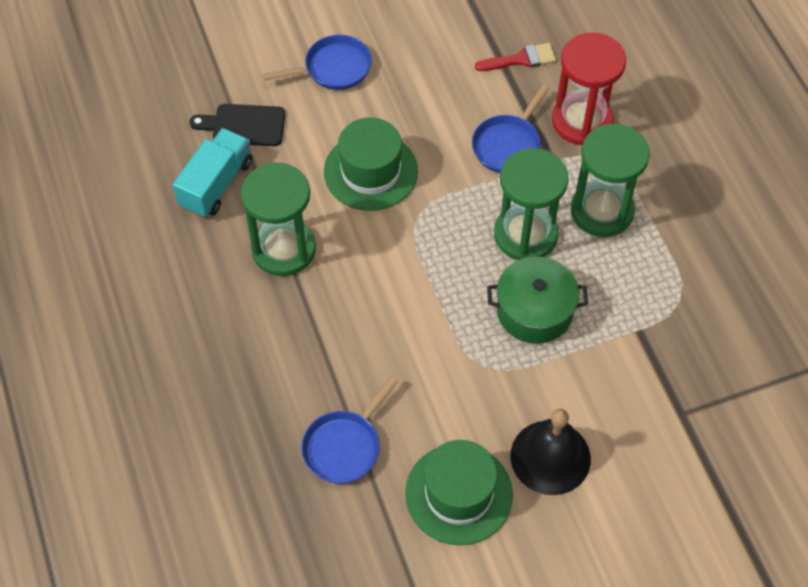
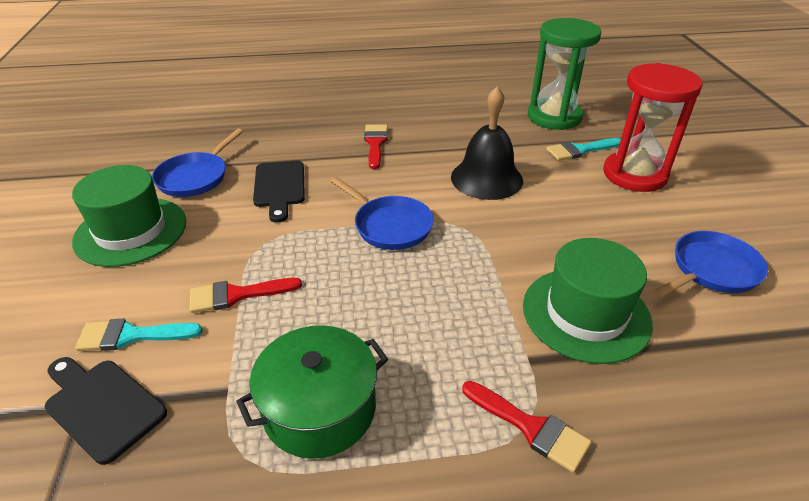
black cutting board: [189,104,285,146] = 1 -> [45,357,167,465] [253,161,305,223] = 2
green hourglass: [241,163,316,276] [494,148,568,260] [571,124,650,237] = 3 -> [528,18,602,130] = 1
red brush: [475,43,556,71] = 1 -> [190,278,302,313] [364,125,388,169] [462,381,592,473] = 3
turquoise brush: none = 0 -> [75,319,203,351] [546,138,621,161] = 2
turquoise truck: [173,128,252,218] = 1 -> none = 0

